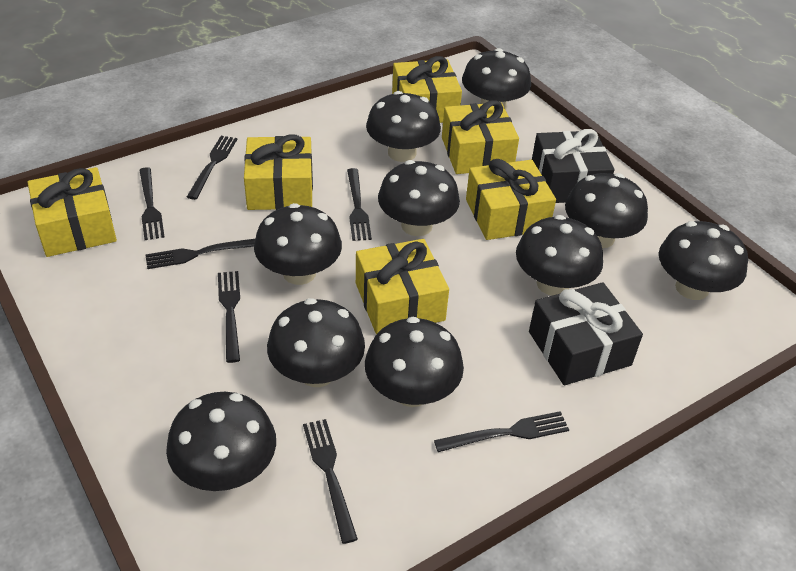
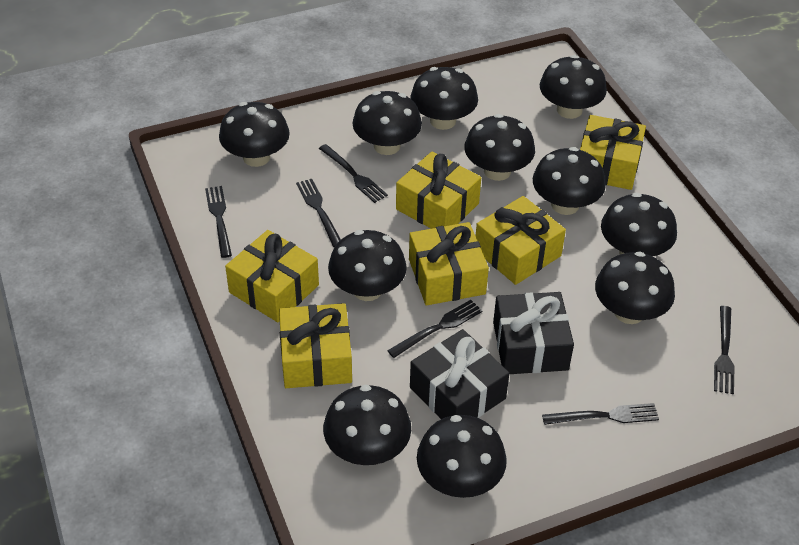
black fork: [140,167,165,240] [145,239,255,269] [187,136,237,200] [218,271,240,363] [303,419,358,544] [347,168,372,241] [434,411,569,452] = 7 -> [205,186,232,258] [296,179,341,247] [319,144,388,203] [387,300,482,358] [542,403,659,425] [714,306,734,394] = 6
black mushroom: [166,392,276,491] [254,203,342,285] [267,298,365,387] [365,317,464,407] [366,91,441,162] [378,160,460,236] [462,48,531,110] [516,215,603,296] [565,173,648,248] [659,221,748,300] = 10 -> [219,102,290,167] [323,385,411,465] [328,230,407,301] [352,91,422,155] [411,67,478,130] [417,415,507,498] [464,114,535,181] [533,147,606,215] [540,55,607,119] [595,251,675,324] [601,193,677,256] = 11

